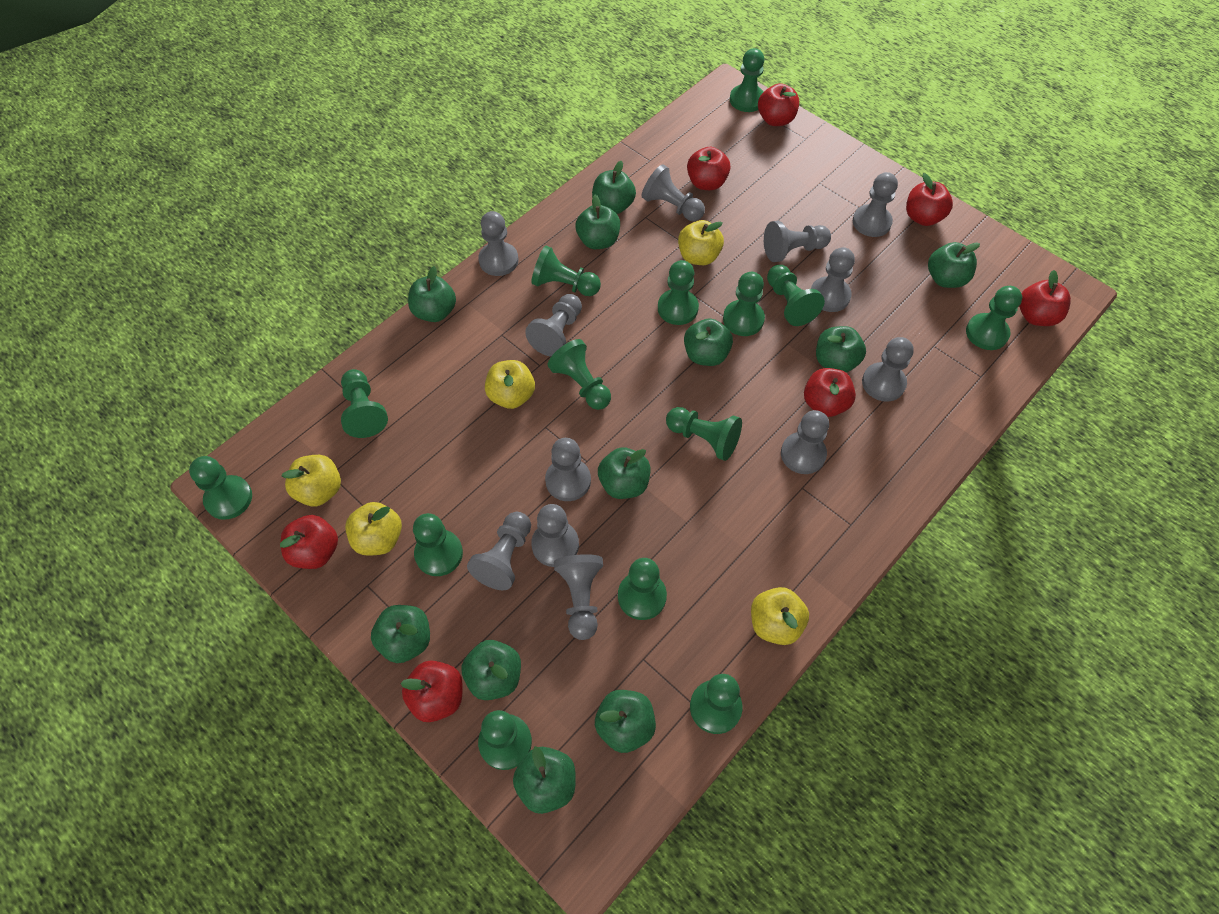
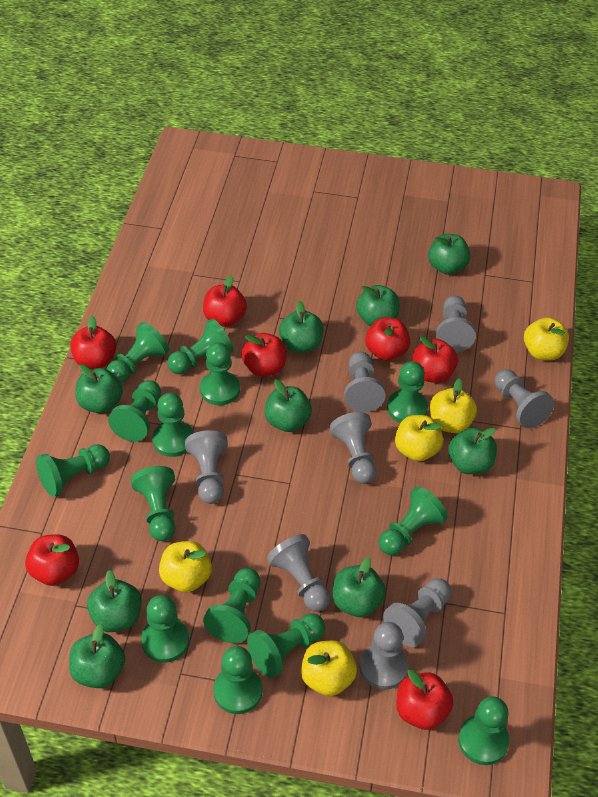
green apple: [371,605,430,663] [408,266,456,322] [462,640,521,700] [513,746,576,814] [575,195,620,249] [592,161,636,214] [595,690,656,753] [598,447,650,499] [684,319,733,366] [816,326,866,373] [928,242,980,288] = 11 -> [69,624,125,688] [75,364,123,413] [87,570,142,632] [264,380,312,432] [279,300,323,353] [333,557,386,617] [356,285,400,326] [428,234,471,275] [448,428,497,474] = 9
grey pawn: [467,512,531,590] [478,211,518,276] [525,294,582,356] [531,504,579,567] [545,438,591,501] [554,554,603,640] [642,164,705,221] [764,221,831,262] [781,410,829,474] [811,247,855,312] [853,172,898,237] [862,337,914,402] = 12 -> [185,430,228,504] [267,534,331,612] [330,412,377,484] [344,352,385,412] [360,622,408,690] [383,578,452,647] [436,296,476,352] [495,369,554,428] = 8

